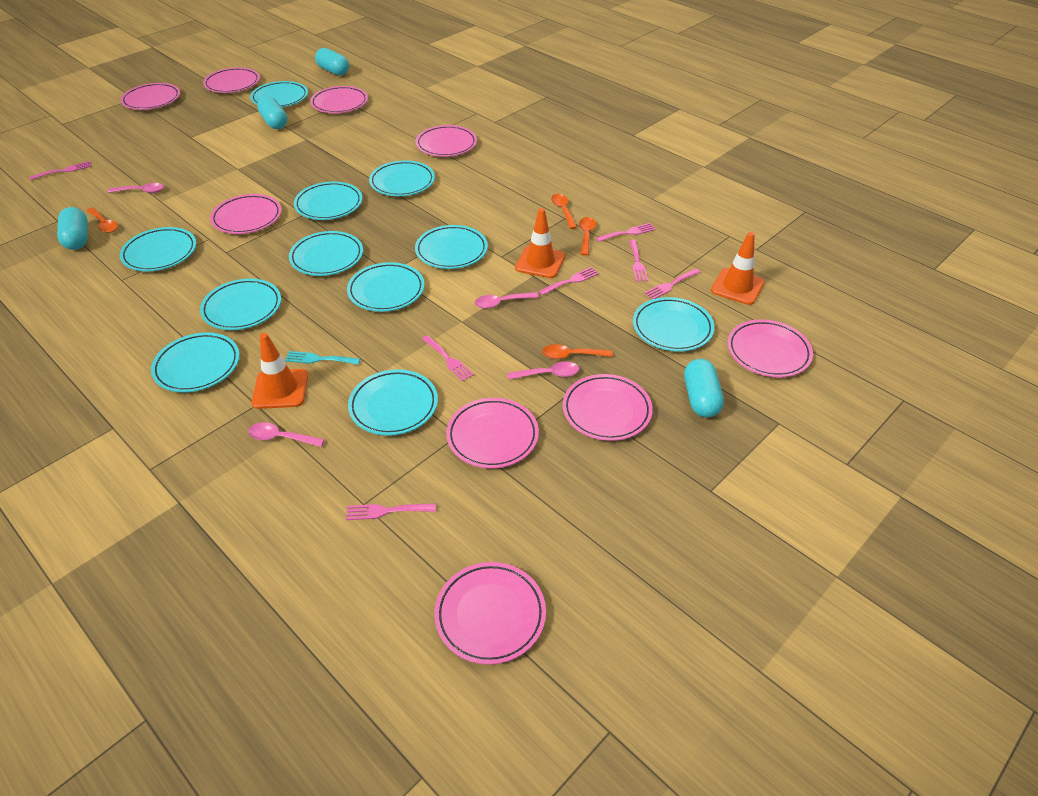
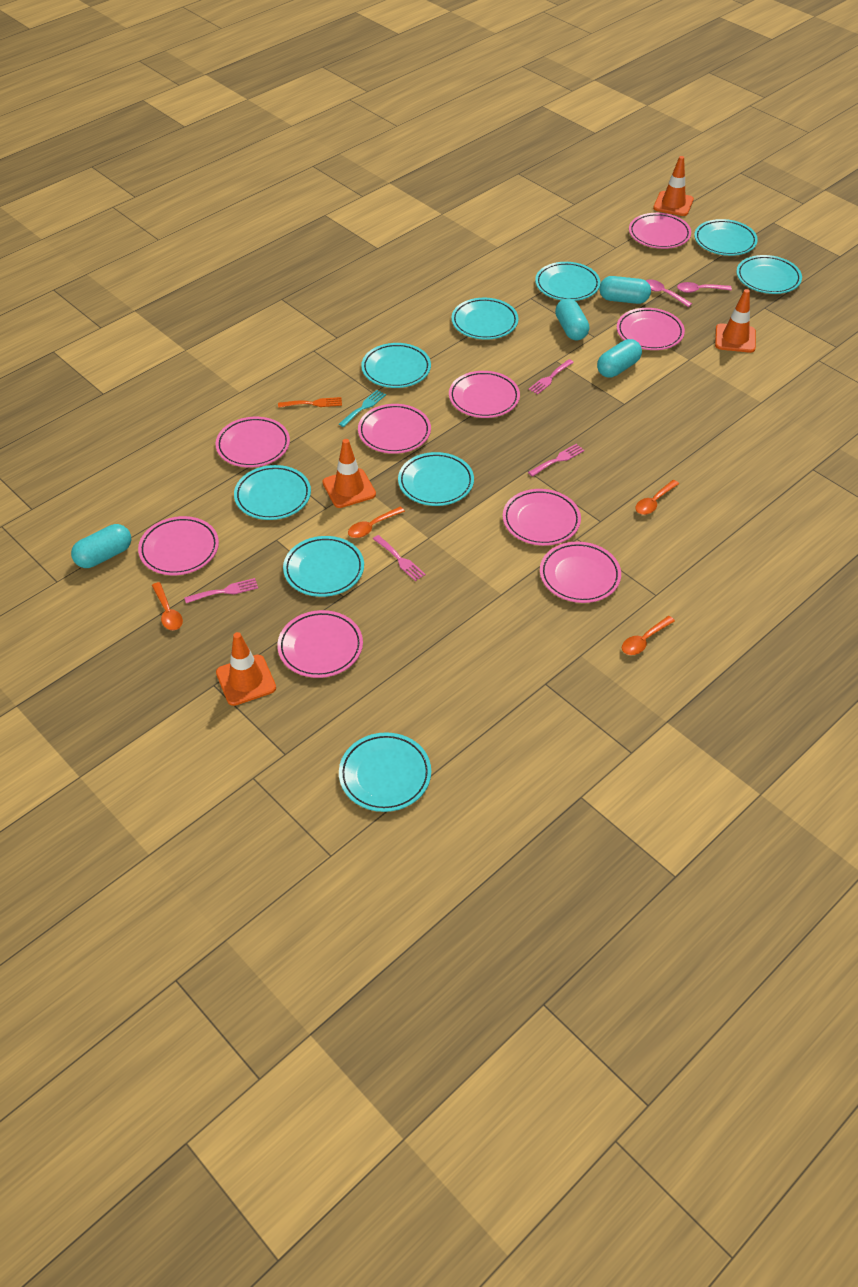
orange fork: none = 0 -> [278,397,342,408] = 1
orange traffic cone: [252,333,308,409] [515,208,566,278] [711,232,765,305] = 3 -> [216,632,276,706] [322,439,376,508] [653,156,694,216] [715,289,756,353] = 4
pink fork: [29,161,92,180] [346,503,436,520] [422,335,474,381] [539,267,599,295] [596,223,656,242] [629,240,648,281] [644,269,701,299] = 7 -> [184,578,258,603] [373,535,426,581] [528,359,574,395] [528,444,584,477] = 4
pink spoon: [107,183,164,193] [248,422,325,447] [475,292,539,309] [507,362,579,380] = 4 -> [646,279,692,307] [677,282,732,293] = 2
turquoise plate: [120,227,196,271] [151,333,240,392] [200,279,281,330] [250,81,308,107] [289,231,363,276] [294,182,362,220] [347,262,424,312] [348,369,438,436] [369,161,435,196] [415,225,488,269] [633,297,715,352] = 11 -> [234,465,311,520] [283,536,364,597] [339,732,431,812] [361,343,431,388] [398,452,474,506] [451,298,519,340] [535,262,600,301] [694,219,758,256] [736,255,802,294] = 9

